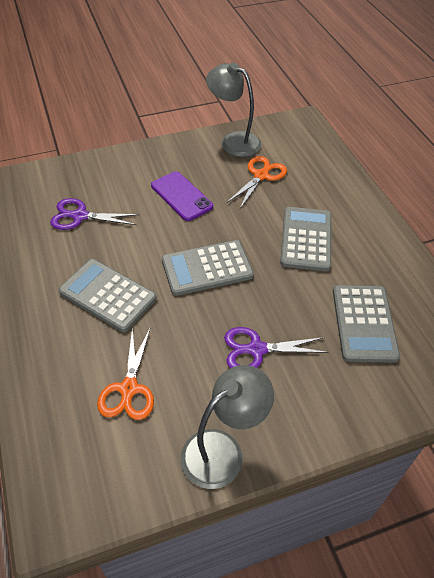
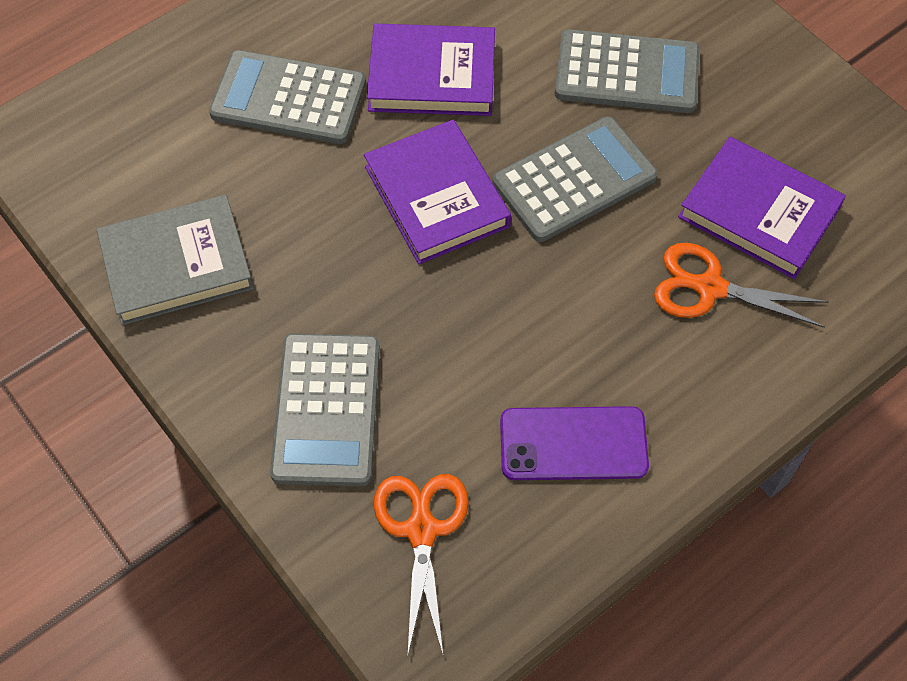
grey book: none = 0 -> [96,195,254,325] = 1
grey lamp: [181,365,274,489] [206,62,261,157] = 2 -> none = 0
purple book: none = 0 -> [364,120,511,264] [367,24,495,116] [678,137,846,279] = 3
purple scissors: [50,198,139,230] [224,327,329,368] = 2 -> none = 0

